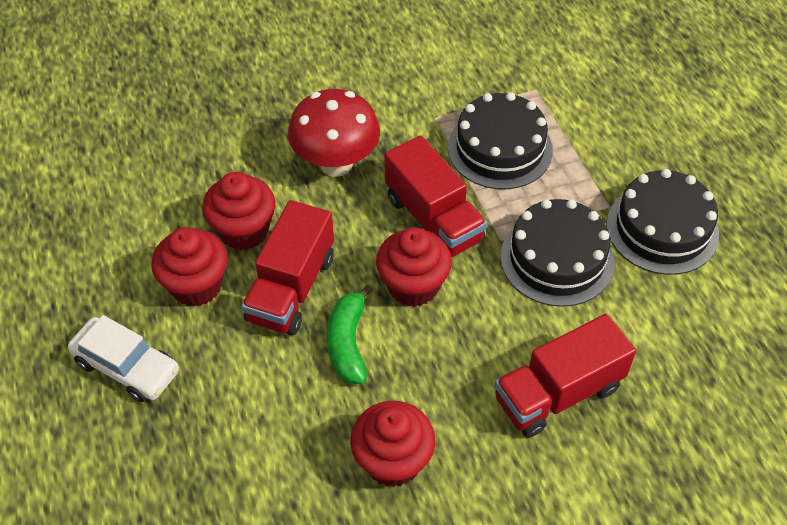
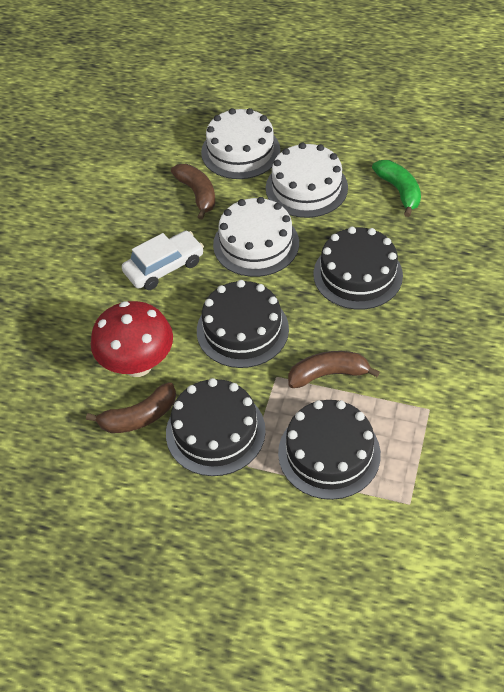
black cake: [448,92,553,189] [501,199,614,307] [607,169,719,275] = 3 -> [166,378,266,476] [197,280,289,368] [278,400,381,500] [313,227,403,310] = 4
brown banana: none = 0 -> [86,382,176,433] [171,164,215,219] [288,351,380,388] = 3
red cupcake: [151,227,228,307] [202,172,275,250] [350,401,435,487] [376,227,452,307] = 4 -> none = 0
red truck: [242,200,334,335] [384,135,487,257] [495,314,636,438] = 3 -> none = 0
white cake: none = 0 -> [201,108,281,179] [213,197,299,277] [266,143,348,218] = 3

